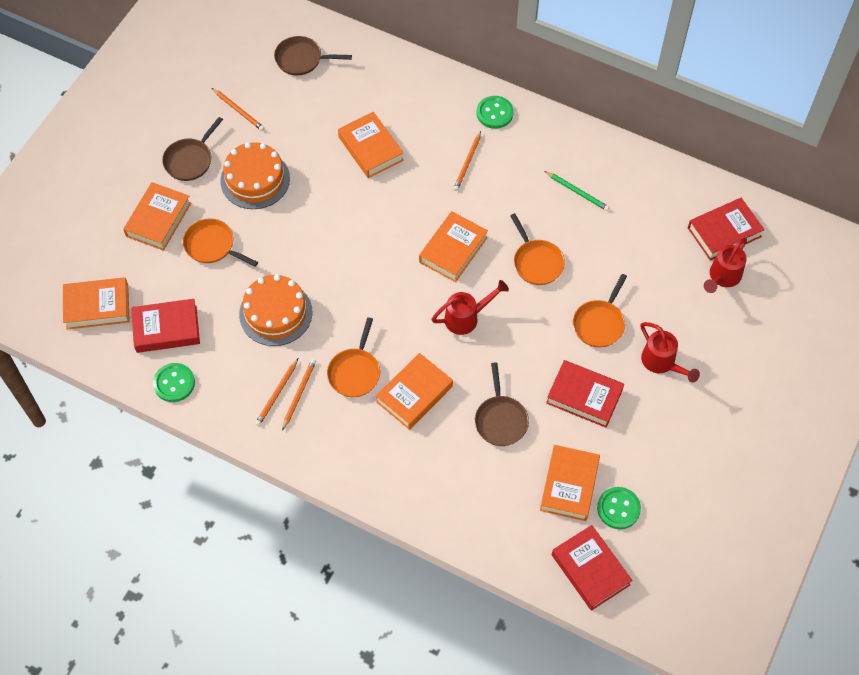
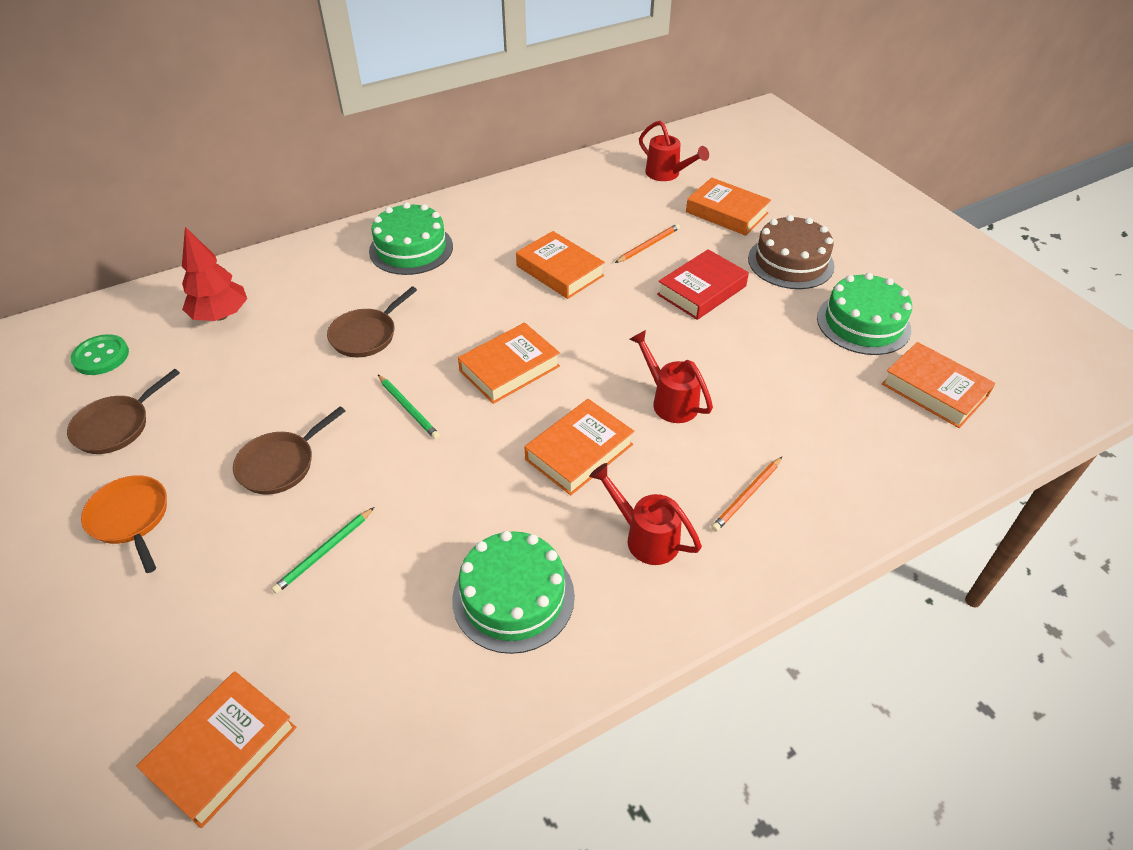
brown cake: none = 0 -> [748,215,834,289] = 1
green button: [153,363,195,402] [476,96,514,129] [597,487,641,529] = 3 -> [71,334,129,375] = 1
green cake: none = 0 -> [369,202,453,275] [452,531,575,654] [817,273,912,355] = 3
green pencil: [545,171,610,211] = 1 -> [271,507,374,594] [378,375,440,439] = 2
orange cake: [220,142,290,209] [239,274,313,346] = 2 -> none = 0
orange pan: [183,218,258,267] [327,317,380,397] [510,213,565,285] [573,274,627,348] = 4 -> [81,475,167,573] = 1
orange pencil: [212,88,264,131] [255,358,298,426] [282,359,316,431] [453,131,481,191] = 4 -> [615,224,680,263] [711,457,782,532] = 2
red book: [131,299,200,353] [546,360,624,428] [552,525,633,611] [688,198,765,260] = 4 -> [657,249,749,320] = 1
red tree: none = 0 -> [182,227,247,321] = 1

